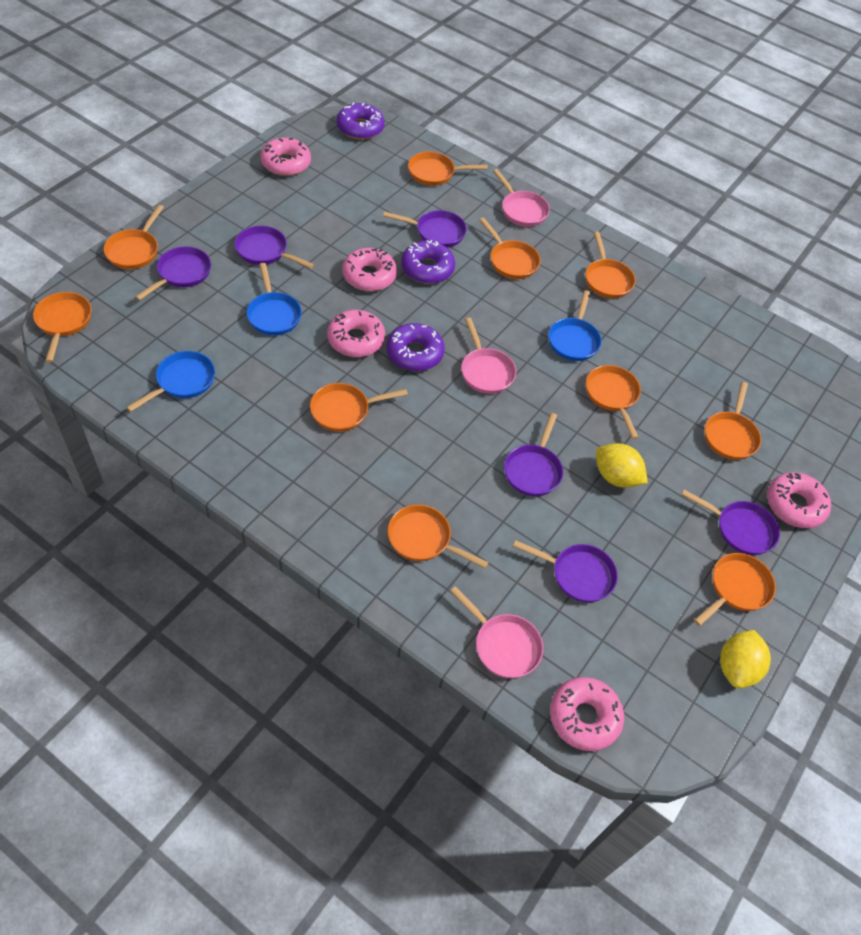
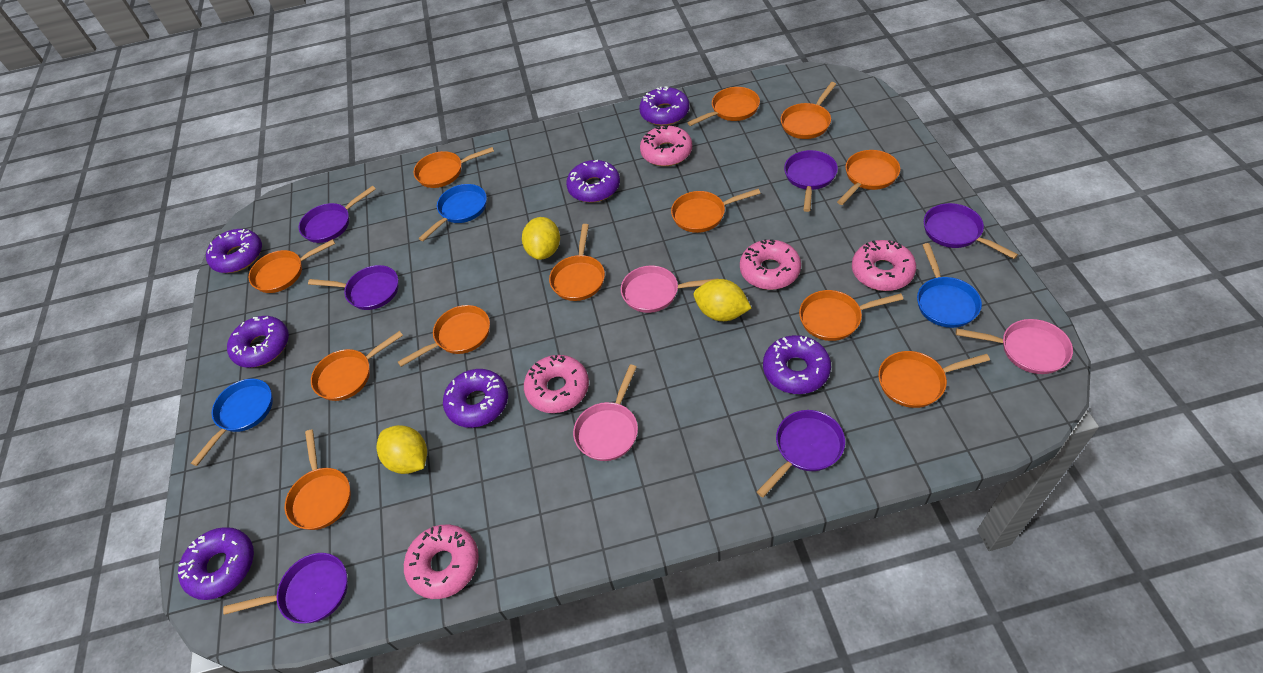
orange pan: [33,292,92,362] [104,205,164,269] [310,383,408,432] [388,505,489,568] [408,152,488,186] [479,217,540,279] [585,232,636,298] [586,365,641,439] [694,553,776,626] [705,382,761,460] = 10 -> [249,239,335,293] [285,430,351,530] [311,331,403,401] [398,305,490,367] [414,147,494,188] [549,224,605,301] [671,189,760,233] [687,87,760,126] [781,82,836,139] [799,290,903,341] [837,150,900,205] [878,351,990,408] = 12
purple donut: [337,103,385,140] [387,323,445,371] [401,240,455,284] = 3 -> [178,527,254,600] [206,229,262,273] [227,316,289,368] [443,369,508,428] [566,160,620,203] [639,87,689,126] [763,335,831,394] = 7
yellow lemon: [596,443,648,488] [720,630,771,689] = 2 -> [376,425,427,474] [522,217,560,260] [694,279,751,321] = 3

